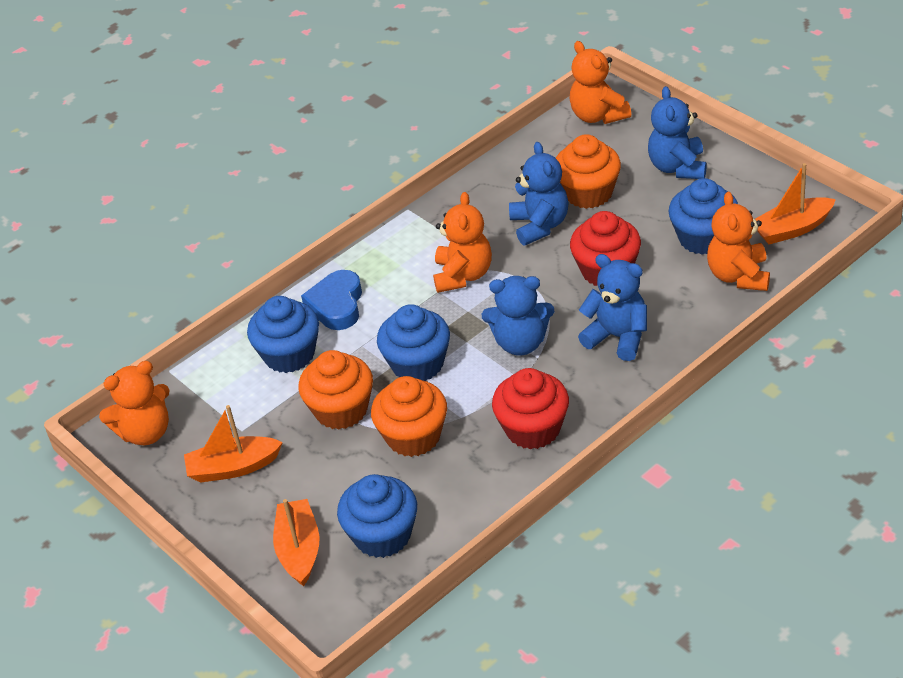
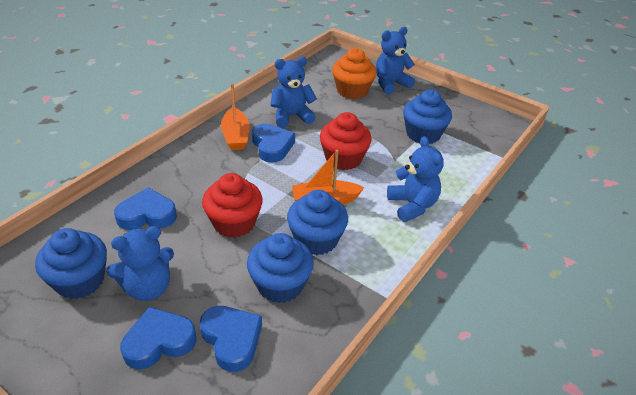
blue heart: [301,270,362,330] = 1 -> [114,188,177,230] [120,307,197,370] [200,306,262,372] [252,124,295,163] = 4
orange boat: [184,405,283,483] [273,499,319,587] [755,163,836,244] = 3 -> [221,83,250,150] [292,150,364,205] = 2
orange cupcake: [298,350,373,430] [371,376,447,457] [556,134,621,209] = 3 -> [332,48,376,99] = 1
orange teddy bear: [99,361,170,445] [433,192,492,293] [569,41,631,124] [707,192,770,291] = 4 -> none = 0

